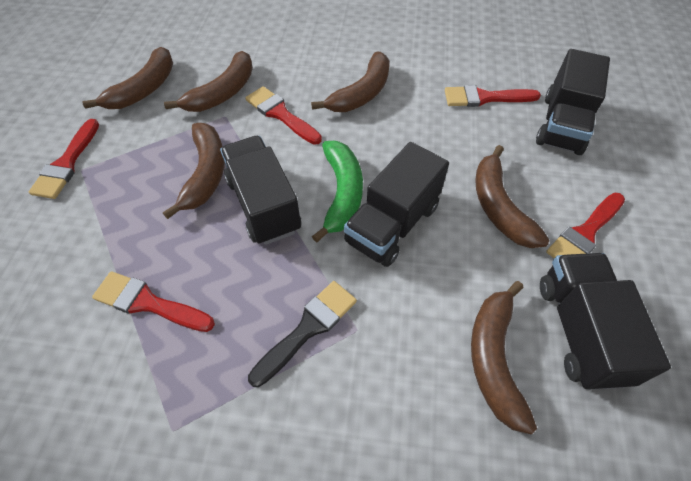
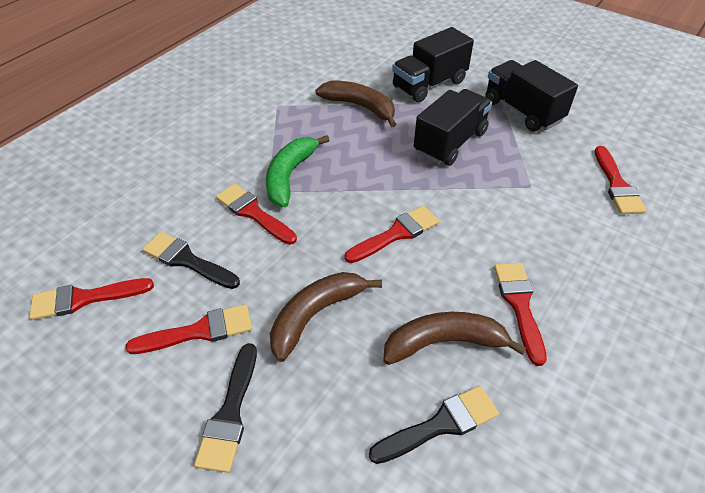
black brush: [248,281,357,387] = 1 -> [142,232,240,289] [194,343,257,473] [369,386,499,464] = 3
black truck: [220,136,301,245] [344,142,449,267] [536,49,610,155] [540,253,671,390] = 4 -> [392,27,474,102] [414,89,492,166] [485,60,578,131] = 3
brown banana: [83,47,173,109] [163,123,225,219] [164,51,253,112] [311,51,389,112] [471,281,537,434] [475,145,550,248] = 6 -> [270,272,382,362] [315,80,396,127] [383,312,526,365] = 3
red brush: [29,119,99,199] [92,271,215,332] [245,86,322,145] [445,85,541,107] [546,193,625,258] = 5 -> [29,278,154,320] [126,304,252,354] [216,184,297,245] [344,206,439,263] [494,263,547,366] [595,146,646,214] = 6

